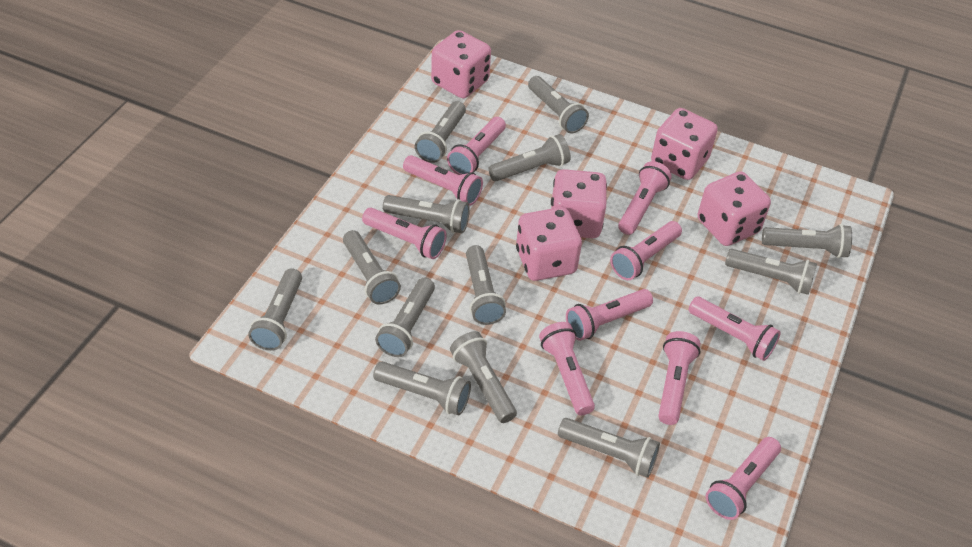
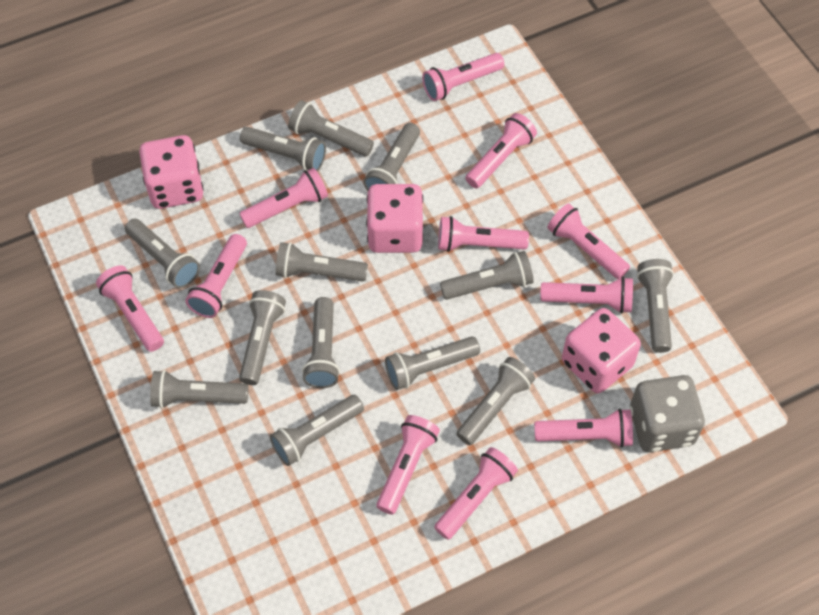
grey dice: none = 0 -> [630,375,705,452] = 1
pink dice: [431,30,491,98] [516,207,582,281] [551,169,607,238] [651,108,718,180] [698,171,771,246] = 5 -> [139,135,204,209] [366,184,424,253] [562,308,641,393] = 3
pink flashlight: [362,208,447,259] [403,155,483,206] [447,117,506,175] [539,322,595,415] [566,289,653,341] [610,221,682,280] [618,161,672,235] [658,331,701,425] [689,297,781,361] [706,437,781,520] = 10 -> [96,265,164,352] [185,234,247,318] [239,168,328,228] [376,415,440,515] [422,53,504,101] [434,447,518,540] [438,216,529,252] [465,113,537,188] [534,408,633,448] [540,277,633,314] [547,203,630,279] = 11

